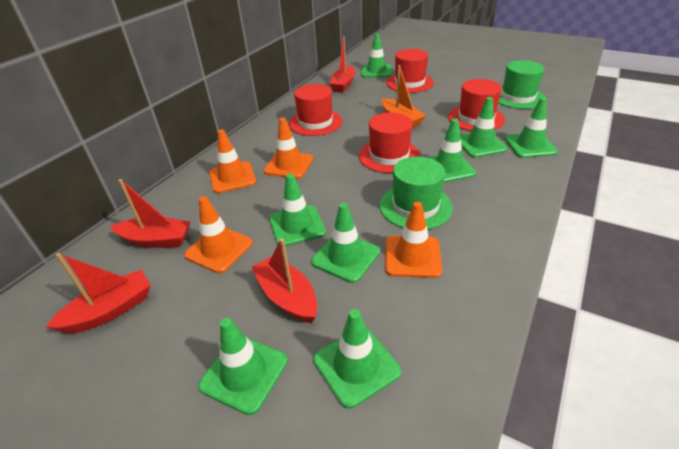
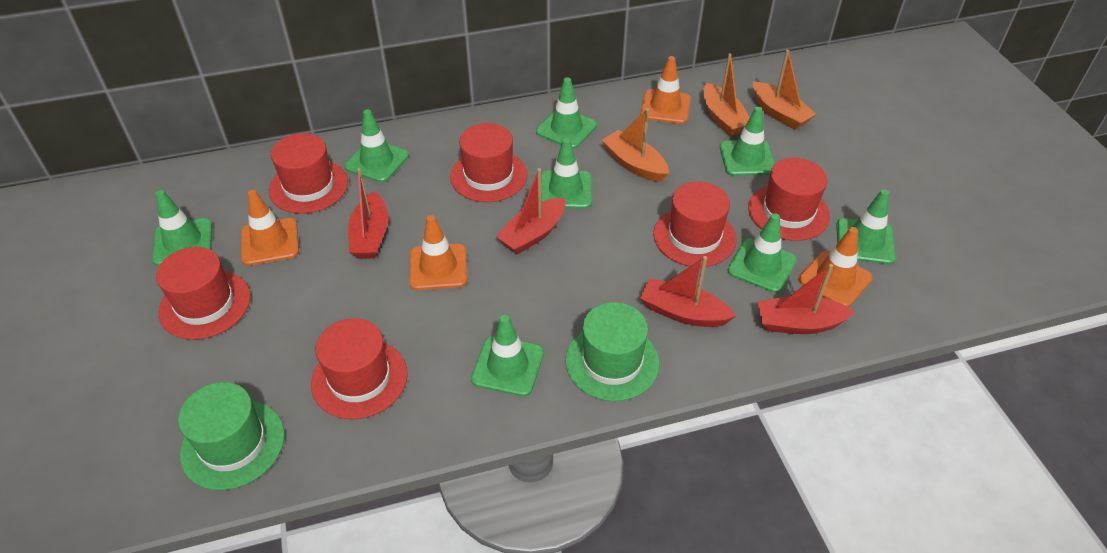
orange boat: [381,65,426,128] = 1 -> [602,108,669,182] [703,53,750,136] [753,50,816,130] = 3
red hat: [289,84,343,136] [359,113,421,173] [386,49,434,93] [448,79,505,131] = 4 -> [156,247,251,340] [269,133,348,214] [311,318,408,419] [450,123,527,202] [653,182,737,267] [748,158,830,241] = 6

